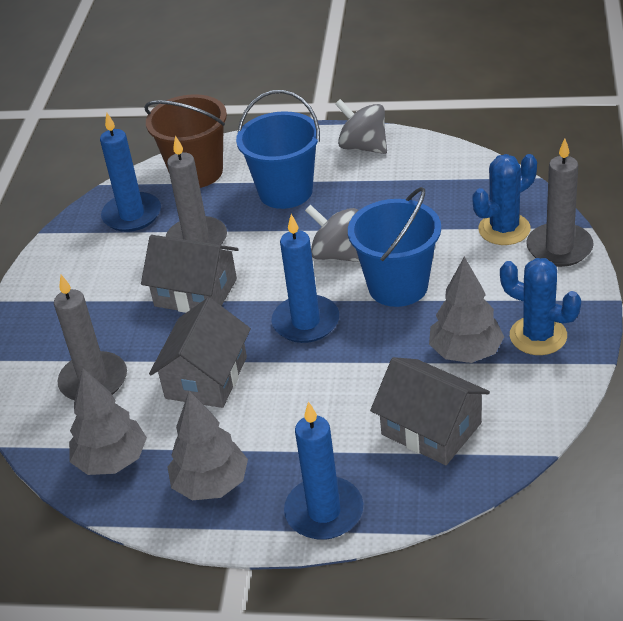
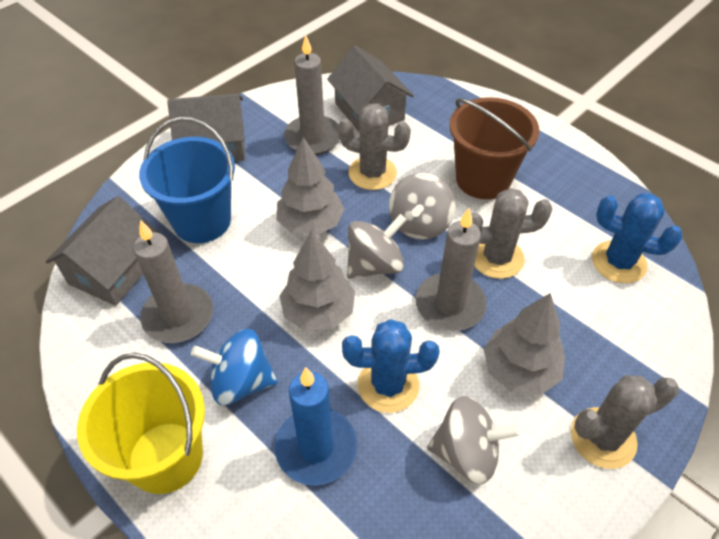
blue bucket: [236,90,320,209] [348,187,441,307] = 2 -> [139,117,235,243] = 1
blue candle: [100,113,161,232] [271,214,339,343] [284,401,363,540] = 3 -> [275,367,357,486] = 1
blue spinning top: none = 0 -> [191,329,278,405] = 1
grey cactus: none = 0 -> [338,103,411,190] [471,188,553,279] [571,375,679,469] = 3
grey spinning top: [305,205,360,262] [335,99,387,154] = 2 -> [347,214,407,279] [389,173,456,240] [427,396,521,484] = 3
yellow bucket: none = 0 -> [77,353,205,494] = 1

